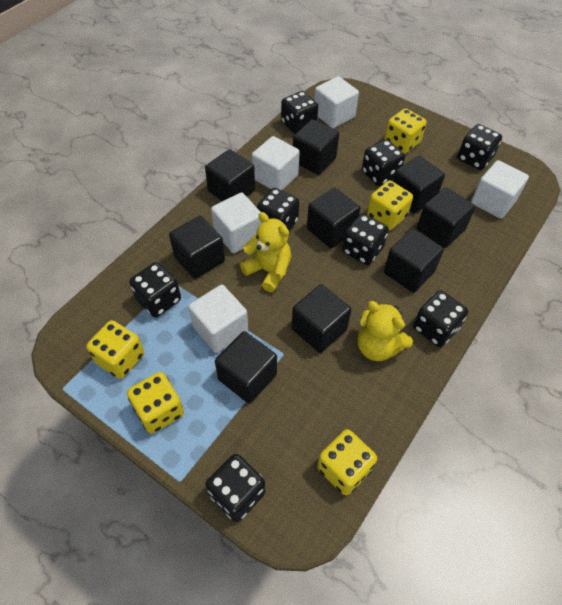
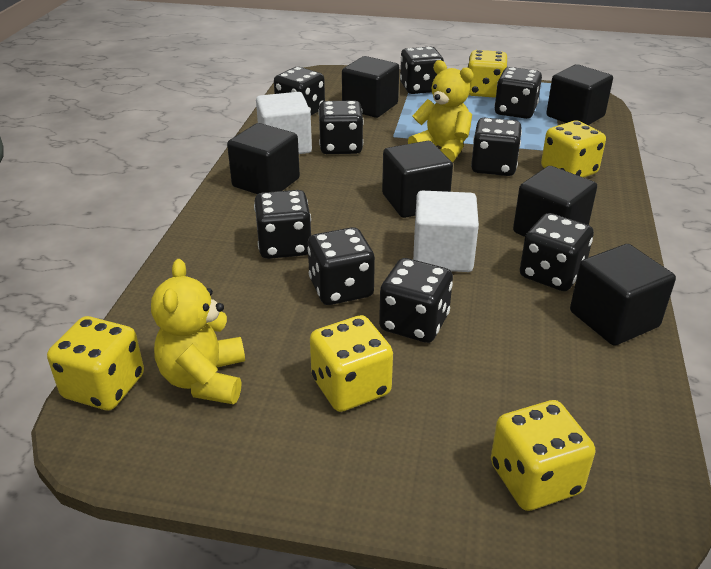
black cube: [169,216,225,279] [205,149,255,201] [215,331,277,404] [292,284,352,353] [293,119,339,175] [307,187,360,248] [384,229,444,293] [393,156,445,214] [417,187,475,248] = 9 -> [227,123,300,194] [342,56,399,118] [382,141,453,218] [513,166,597,237] [546,64,613,125] [570,244,676,346] = 6
black dice: [129,262,181,318] [205,454,265,522] [257,188,299,230] [281,91,318,134] [342,214,389,265] [362,140,405,186] [413,290,468,347] [458,124,502,170] = 8 -> [254,190,311,259] [274,67,325,115] [308,227,375,305] [318,100,364,154] [379,258,453,343] [400,46,444,94] [471,118,522,176] [495,67,542,119] [520,213,594,291] = 9
white cube: [188,284,248,353] [211,192,262,253] [252,136,300,190] [314,76,359,128] [471,160,529,219] = 5 -> [256,92,312,154] [413,191,479,272] = 2

